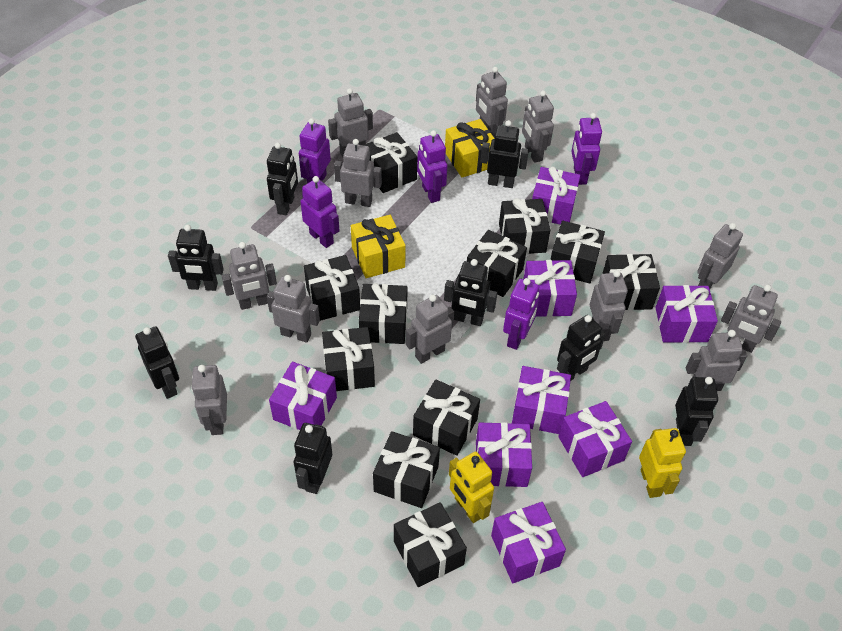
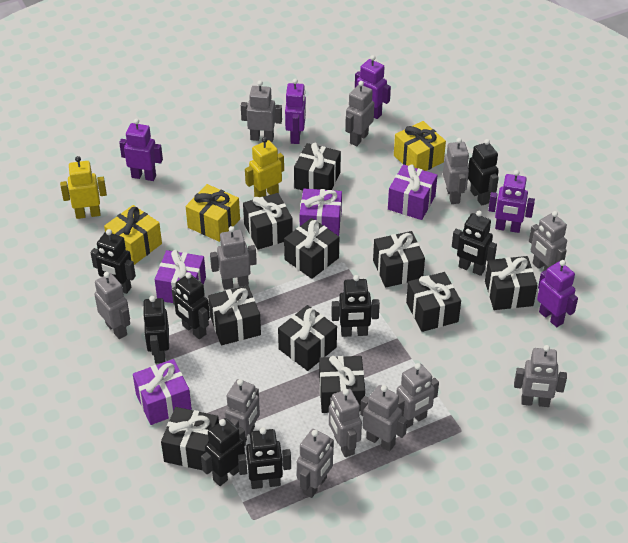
black gift: [304,255,360,321] [322,327,375,391] [359,283,408,344] [364,132,417,193] [373,431,440,508] [394,502,467,587] [413,379,480,456] [467,230,527,297] [499,198,550,254] [550,221,605,284] [602,254,660,310] = 11 -> [161,407,219,470] [208,285,261,345] [243,193,293,249] [278,305,337,371] [284,218,339,279] [294,143,341,190] [319,356,365,413] [373,231,425,287] [406,272,461,332] [485,256,537,310] = 10
purple gift: [269,362,337,430] [476,422,532,487] [491,502,566,583] [512,366,571,434] [523,260,577,317] [532,166,580,225] [558,401,632,477] [655,285,718,343] = 8 -> [133,359,192,425] [155,250,206,303] [300,188,342,236] [388,164,438,220] = 4
yellow gift: [351,215,406,278] [445,119,495,177] = 2 -> [104,205,162,265] [186,184,240,242] [394,121,446,171] = 3

